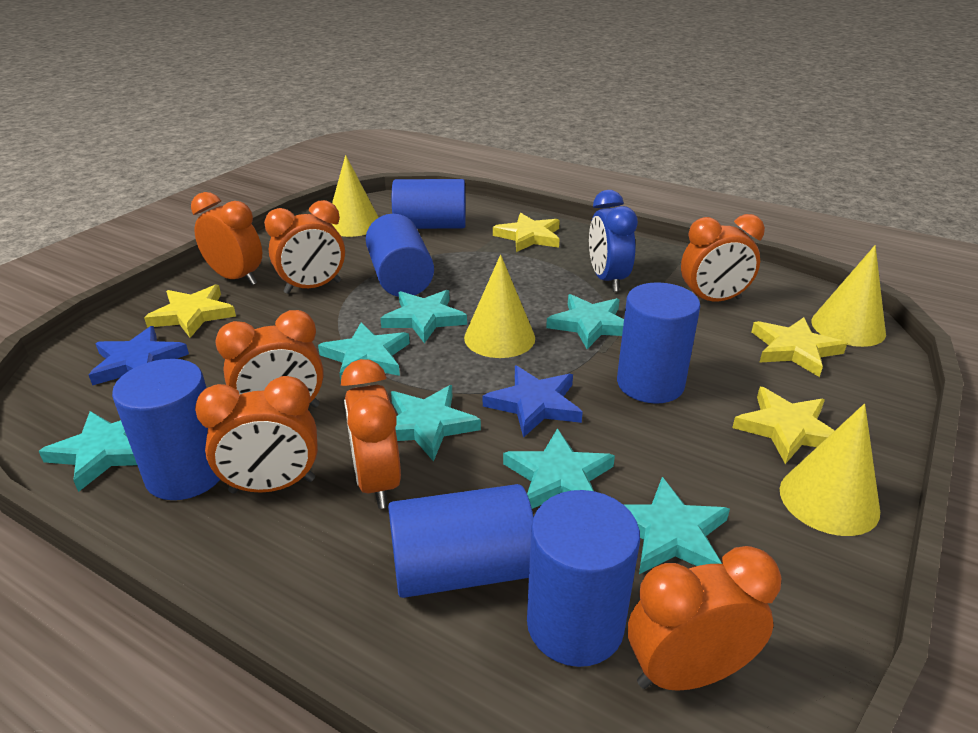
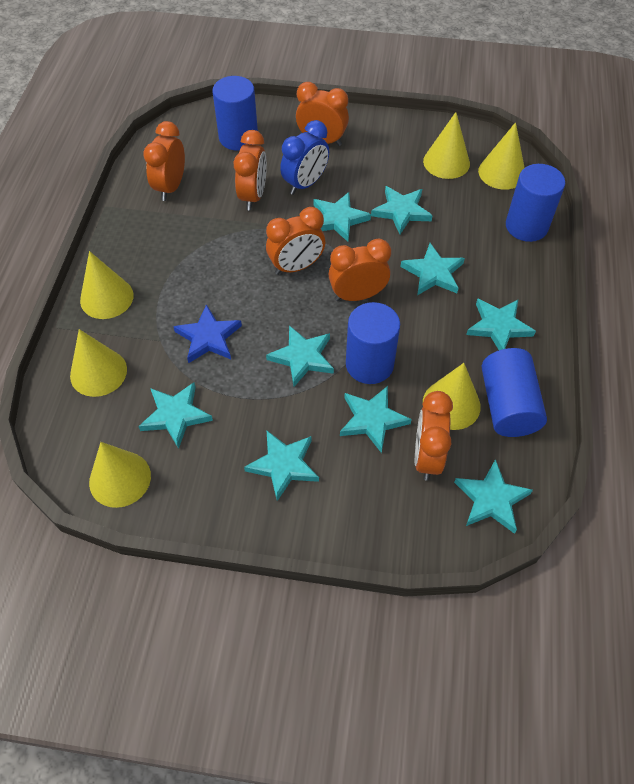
blue cylinder: [112,359,221,500] [366,214,434,297] [388,484,534,598] [392,179,466,229] [527,490,640,667] [617,282,700,404] = 6 -> [212,76,258,151] [346,302,400,384] [482,348,547,437] [506,164,565,242] = 4
blue star: [89,326,189,385] [483,366,583,438] = 2 -> [173,304,242,363] = 1
orange clock: [191,192,262,285] [195,376,318,494] [215,310,324,408] [264,200,345,294] [341,359,401,509] [628,546,782,691] [681,214,765,301] = 7 -> [143,121,185,201] [234,130,267,210] [266,207,325,275] [296,82,349,146] [328,239,391,301] [415,391,453,481] = 6
turquoise star: [39,411,137,492] [318,323,410,381] [380,290,467,343] [391,385,481,462] [503,428,615,509] [546,294,624,349] [623,477,730,574] = 7 -> [138,383,213,449] [244,431,319,501] [266,325,334,387] [313,192,371,242] [340,386,412,453] [371,186,433,234] [401,243,465,295] [454,459,533,534] [466,298,536,350] = 9
yellow cone: [332,155,379,237] [464,255,535,358] [780,404,880,536] [811,245,886,347] = 4 -> [70,329,127,397] [80,251,134,319] [89,442,151,508] [423,112,470,179] [423,363,481,430] [478,122,525,190] = 6
yellow star: [144,284,236,338] [493,213,560,252] [732,387,835,464] [752,317,847,377] = 4 -> none = 0

